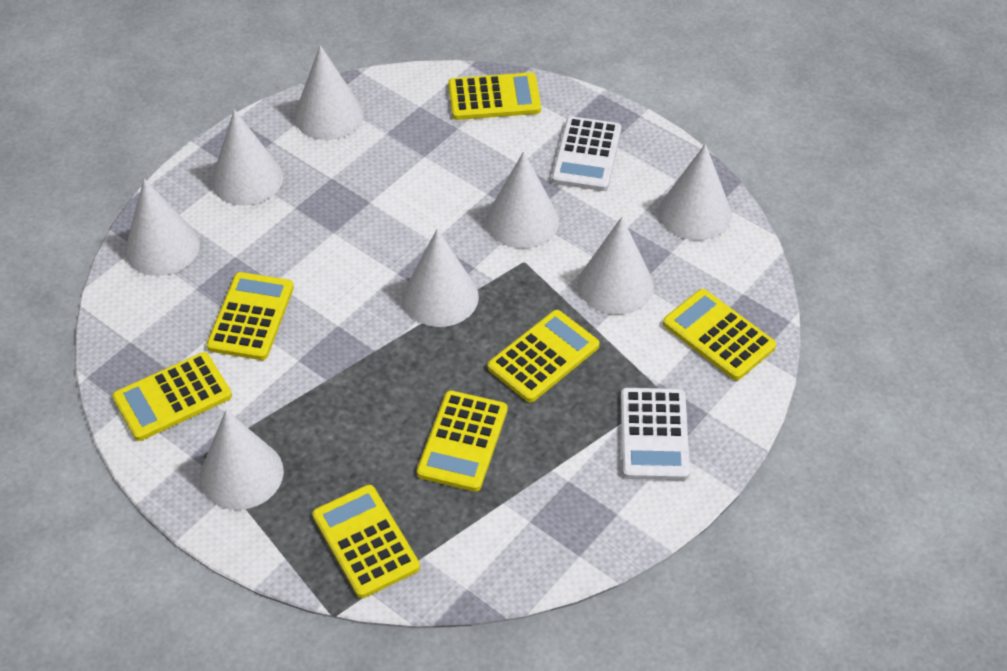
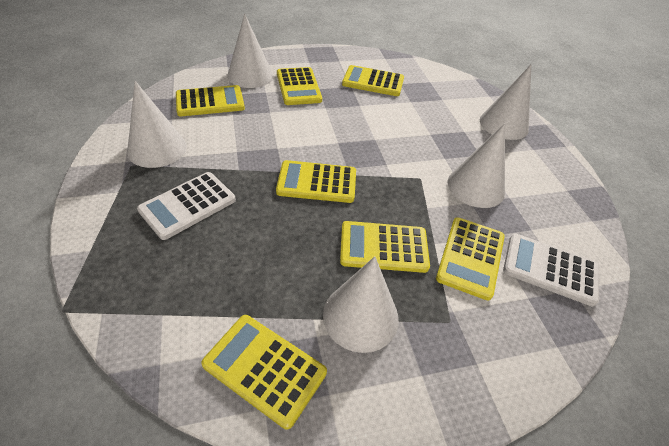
white cone: [125,178,200,276] [200,410,284,510] [212,109,283,205] [294,45,363,140] [403,229,479,327] [486,151,559,248] [578,217,654,314] [659,144,732,240] = 8 -> [127,81,187,168] [227,14,273,88] [323,256,399,353] [447,124,505,208] [480,64,532,140] = 5

